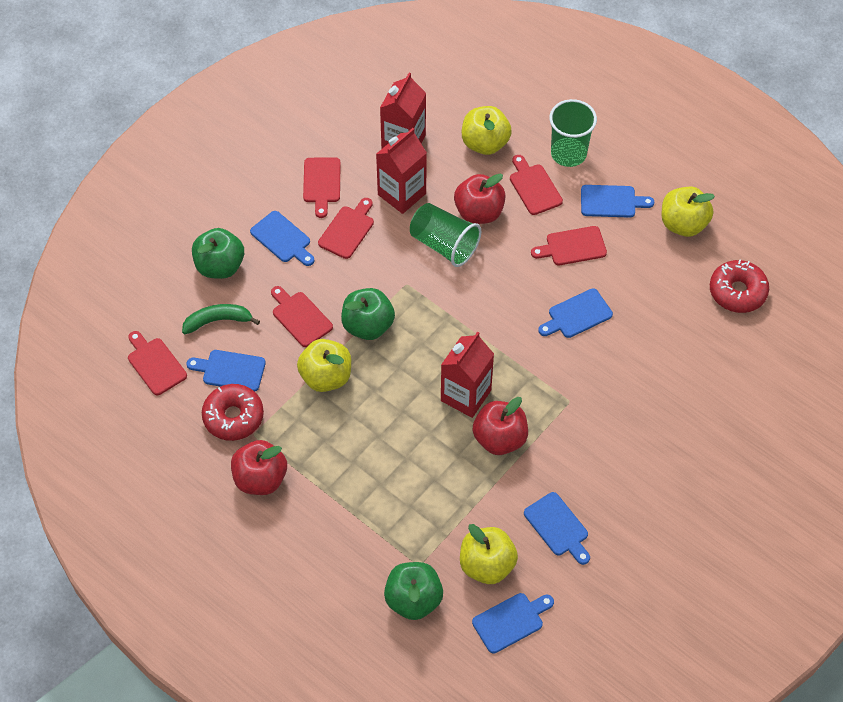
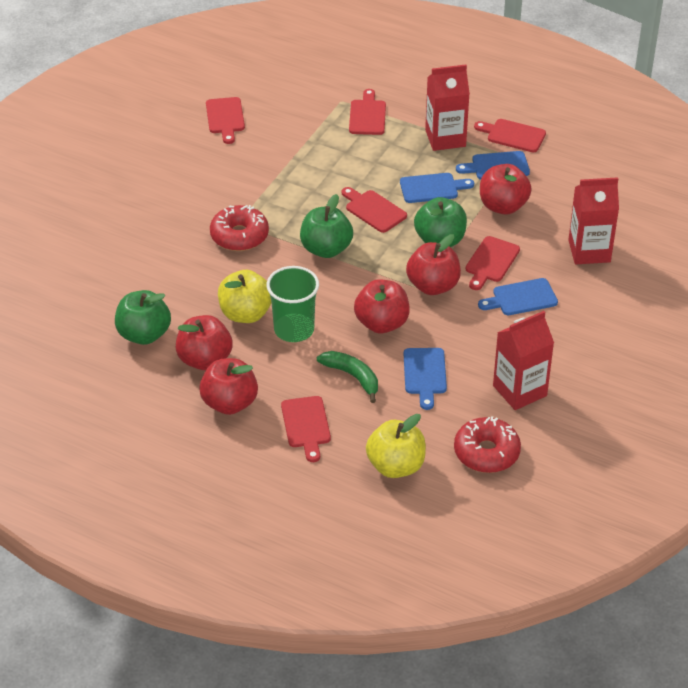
blue cutting board: [186,350,266,392] [250,211,314,266] [472,593,554,654] [524,492,590,565] [538,288,613,338] [581,185,654,218] = 6 -> [400,173,474,203] [404,348,447,410] [456,151,530,180] [478,278,558,315] = 4
green cup: [410,203,481,267] [549,99,597,167] = 2 -> [266,266,319,342] = 1
red apple: [231,440,287,495] [454,174,506,224] [473,397,528,455] = 3 -> [176,315,233,370] [199,358,258,415] [354,279,410,333] [406,234,461,295] [480,164,532,214] = 5
yellow apple: [297,339,351,392] [460,524,518,584] [462,106,512,155] [661,187,715,237] = 4 -> [218,270,272,323] [366,414,426,478] = 2

